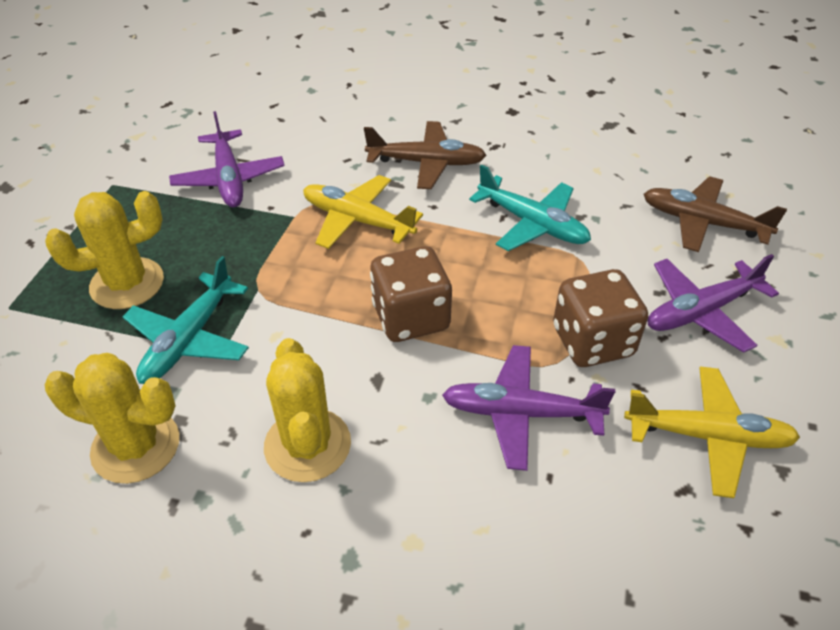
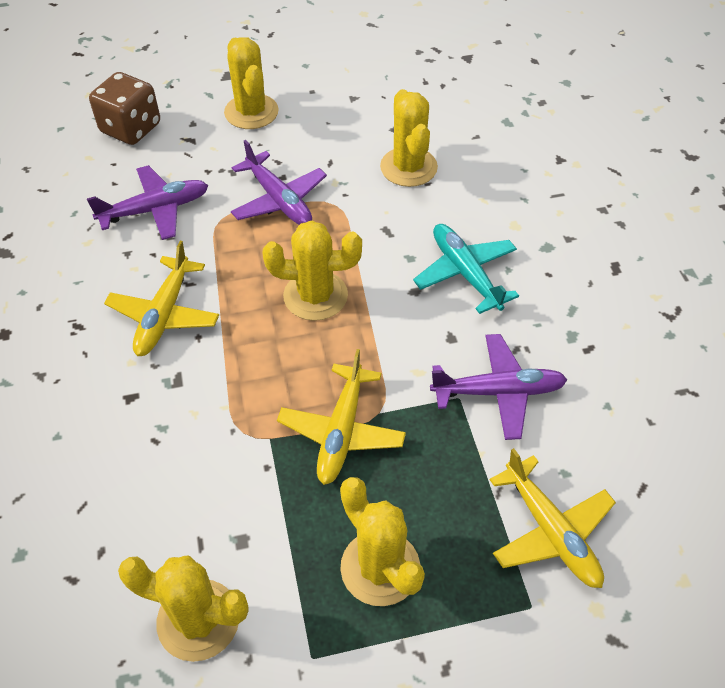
brown dice: [370,246,452,342] [553,269,648,367] = 2 -> [89,72,160,145] = 1
brown plane: [364,121,486,189] [644,176,787,252] = 2 -> none = 0
turquoise plane: [123,256,249,384] [469,164,591,251] = 2 -> [413,224,519,314] = 1
yellow cactus: [45,191,164,309] [45,353,179,484] [264,338,351,482] = 3 -> [118,555,249,662] [224,37,279,129] [262,221,362,321] [340,477,425,606] [380,89,438,187] = 5
yellow plane: [303,175,423,249] [624,366,800,498] = 2 -> [104,241,219,356] [277,349,406,485] [490,448,616,588] = 3

